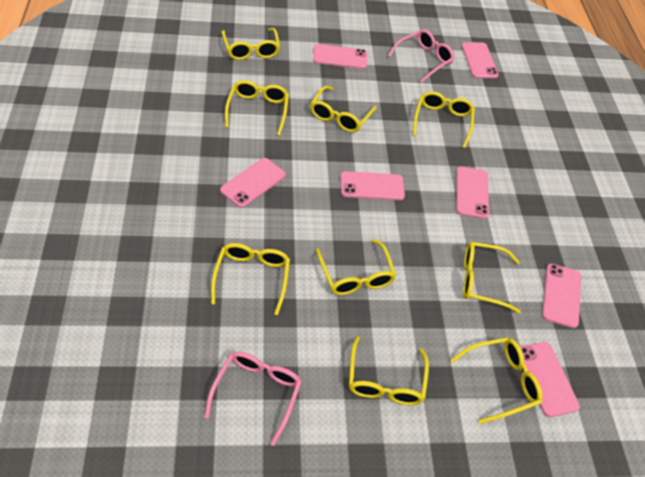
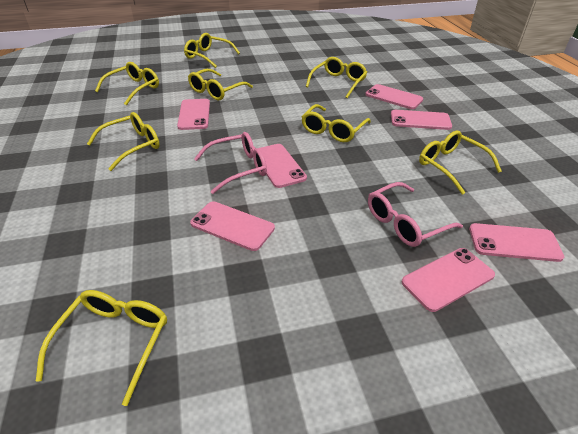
yellow glasses: [211,243,290,315] [222,28,280,60] [225,80,289,136] [310,86,377,133] [316,239,396,295] [349,336,429,405] [413,91,475,148] [450,337,543,424] [463,242,521,314] = 9 -> [36,290,167,406] [87,112,160,171] [95,62,159,106] [184,33,240,68] [188,69,253,100] [302,104,371,142] [306,57,367,98] [419,130,502,195] = 8

